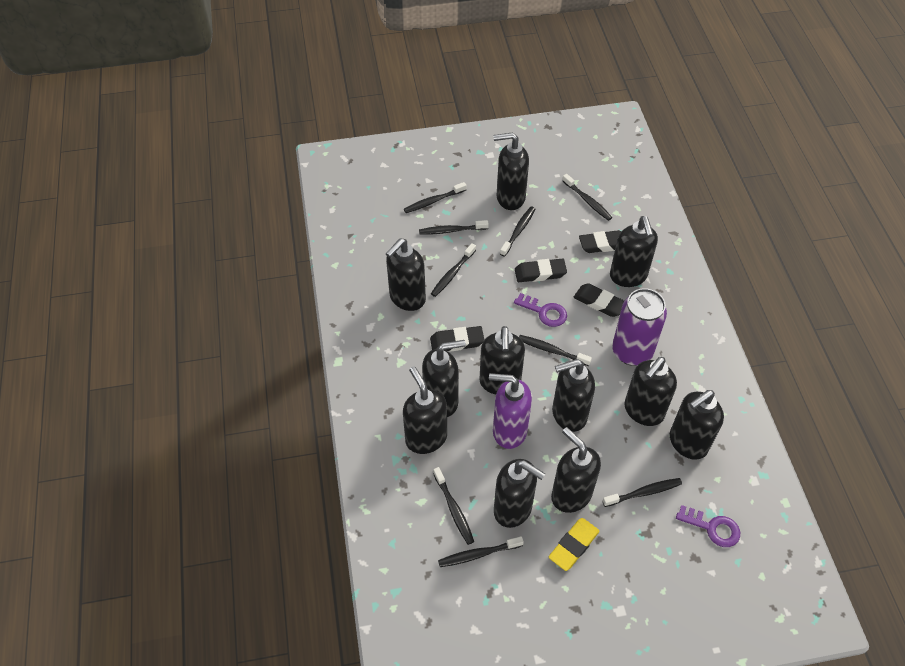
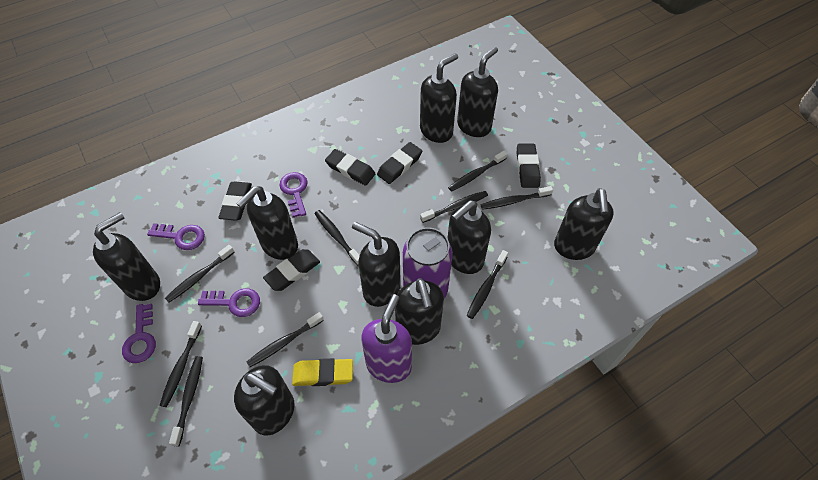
black eraser: [430,326,484,352] [515,259,567,282] [574,283,624,317] [579,230,621,253] = 4 -> [218,182,252,221] [263,249,320,291] [325,149,375,186] [377,142,422,184] [517,143,541,188] = 5
black soap dispenser: [386,238,426,311] [403,366,447,454] [422,340,466,417] [479,326,525,394] [493,132,529,210] [494,459,546,528] [551,427,601,513] [552,359,595,432] [610,216,658,287] [624,357,677,426] [670,390,724,460] = 11 -> [93,212,160,301] [234,365,295,436] [237,186,298,260] [352,222,401,307] [395,278,444,345] [420,53,458,143] [448,200,491,274] [457,47,498,137] [554,188,614,260] = 9
purple key: [514,293,567,327] [676,505,740,547] = 2 -> [122,304,156,363] [147,223,205,250] [198,288,260,317] [279,172,308,217] = 4

